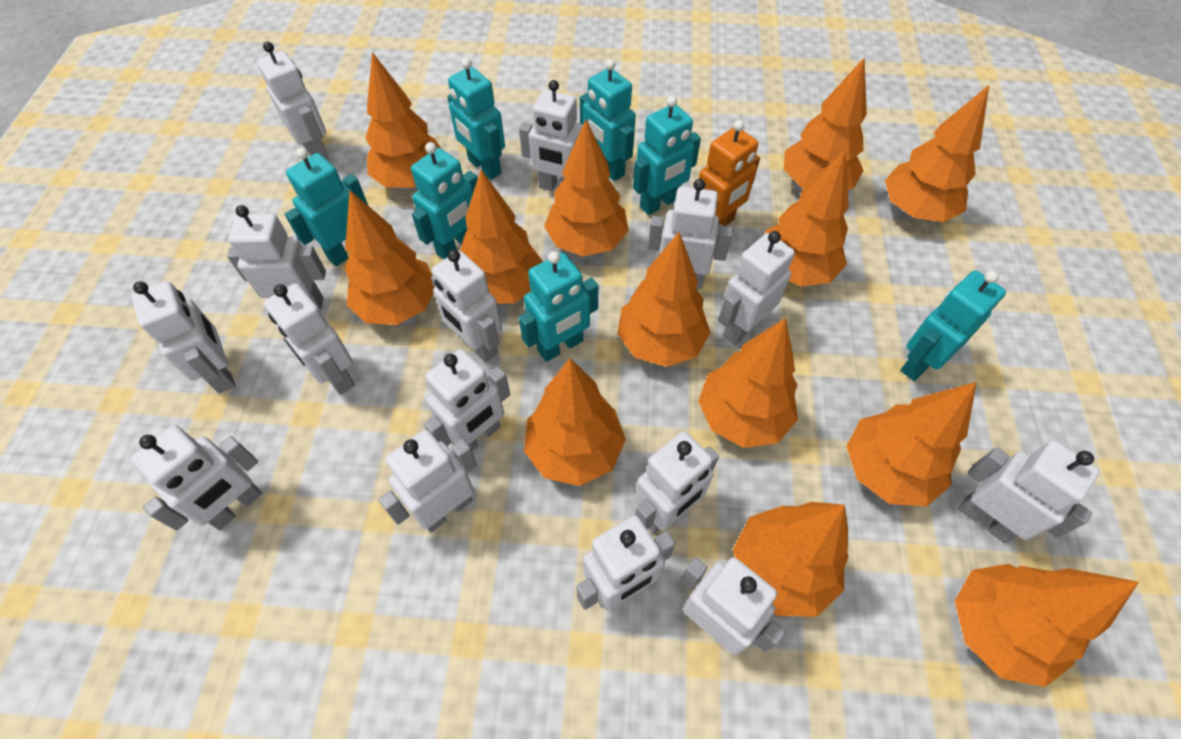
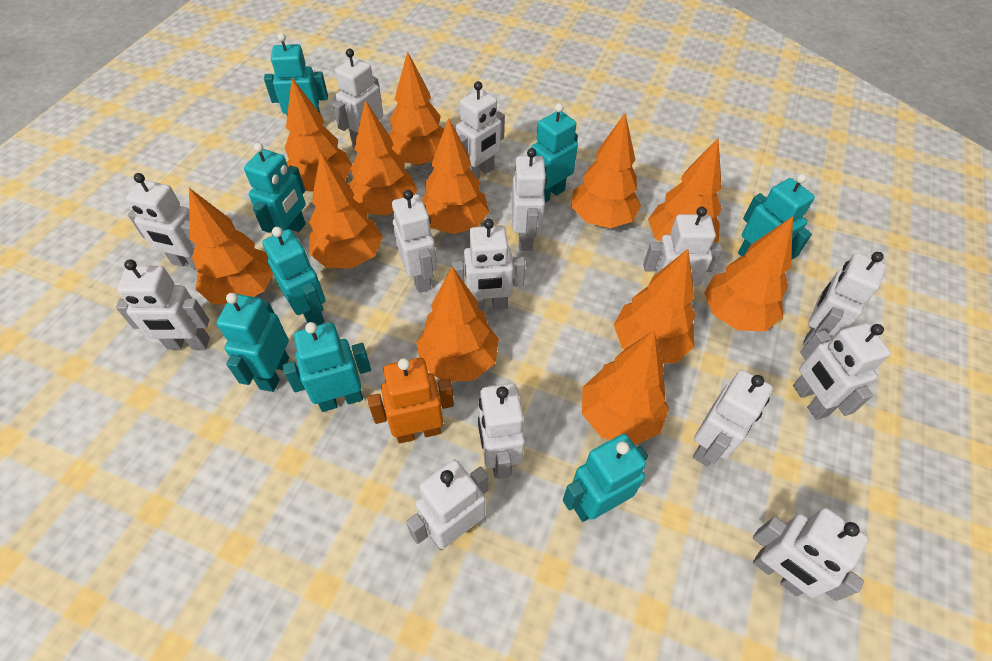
orange tree: [345,191,434,325] [365,52,441,188] [460,170,543,304] [524,358,626,486] [544,120,628,257] [617,232,710,367] [698,318,798,448] [733,502,849,617] [765,150,849,287] [784,57,867,190] [846,382,977,506] [885,85,989,222] [955,564,1139,687] = 13 -> [189,188,273,304] [285,78,352,192] [309,152,383,268] [350,100,417,216] [389,51,444,165] [416,266,499,382] [422,118,489,234] [571,113,641,228] [582,331,669,445] [614,249,696,364] [648,138,722,243] [704,216,793,332] = 12
turquoise robot: [285,148,368,266] [411,142,478,260] [447,58,505,180] [519,251,598,362] [580,59,636,181] [633,96,701,215] [900,270,1006,381] = 7 -> [217,293,289,392] [244,143,306,235] [262,227,326,326] [264,33,328,115] [283,322,371,412] [531,103,578,202] [563,434,648,522] [738,174,815,259] = 8
white robot: [131,281,235,393] [131,425,262,531] [227,205,326,310] [257,42,329,160] [264,283,355,395] [378,430,477,532] [424,349,510,451] [431,249,502,363] [519,80,583,191] [576,515,675,611] [635,431,719,534] [648,179,733,289] [681,557,786,655] [718,231,795,345] [958,440,1100,543] = 15 -> [116,259,210,350] [126,173,197,270] [333,49,383,148] [392,190,437,293] [406,460,488,550] [452,219,525,311] [456,81,505,179] [478,383,525,479] [512,148,547,251] [643,207,722,286] [693,370,773,466] [753,508,869,601] [793,323,891,420] [803,252,886,346] = 14

